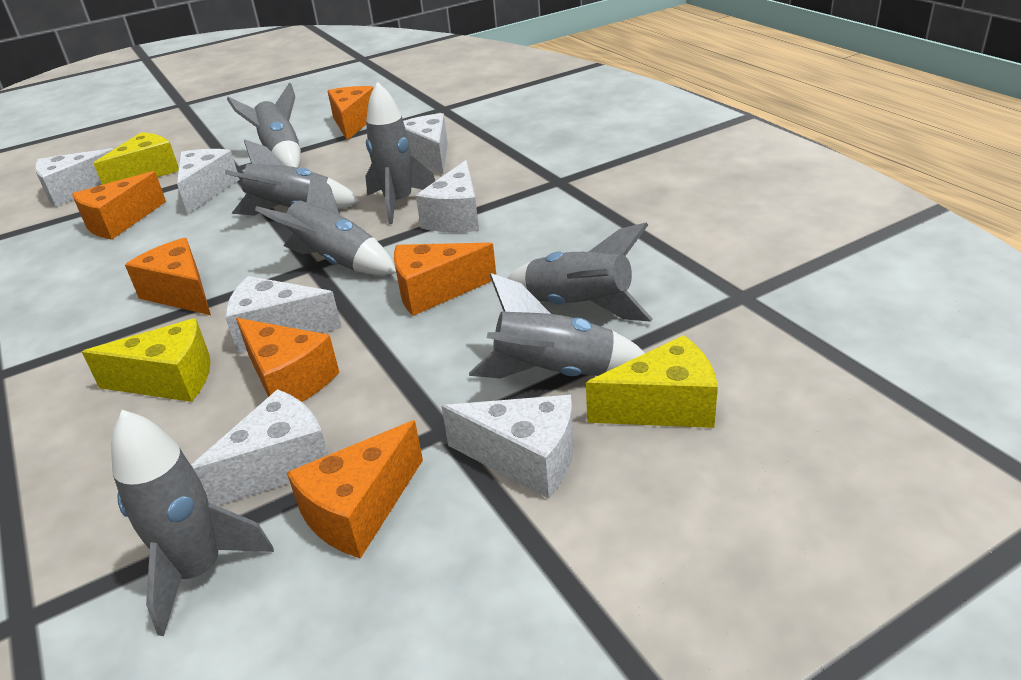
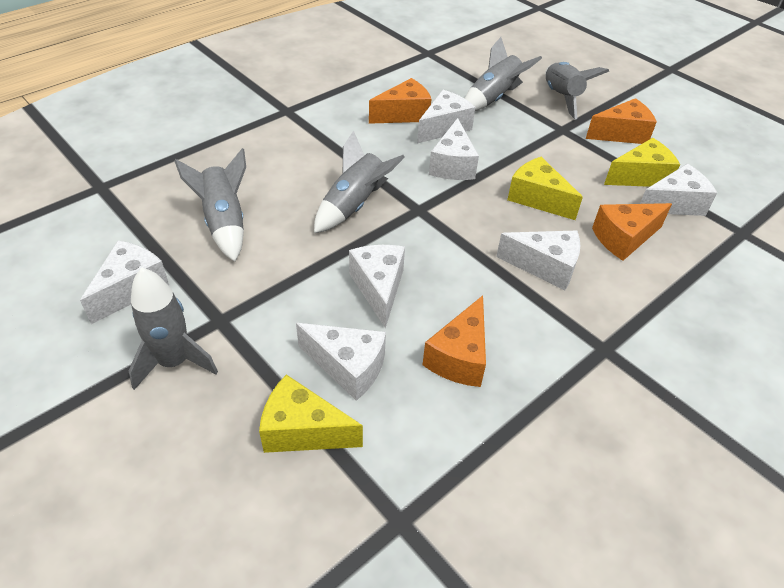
grey rocket: [111,410,274,636] [225,139,360,216] [227,82,301,168] [255,172,396,275] [365,82,435,224] [469,273,645,379] [507,223,653,322] = 7 -> [129,268,218,390] [175,148,246,262] [314,130,405,233] [464,37,542,111] [545,62,609,119] = 5
orange cheese: [72,171,166,240] [125,238,211,315] [236,318,339,402] [287,421,423,559] [328,86,374,140] [394,243,496,316] = 6 -> [369,78,431,124] [423,295,486,387] [586,98,657,144] [592,203,672,261] = 4

